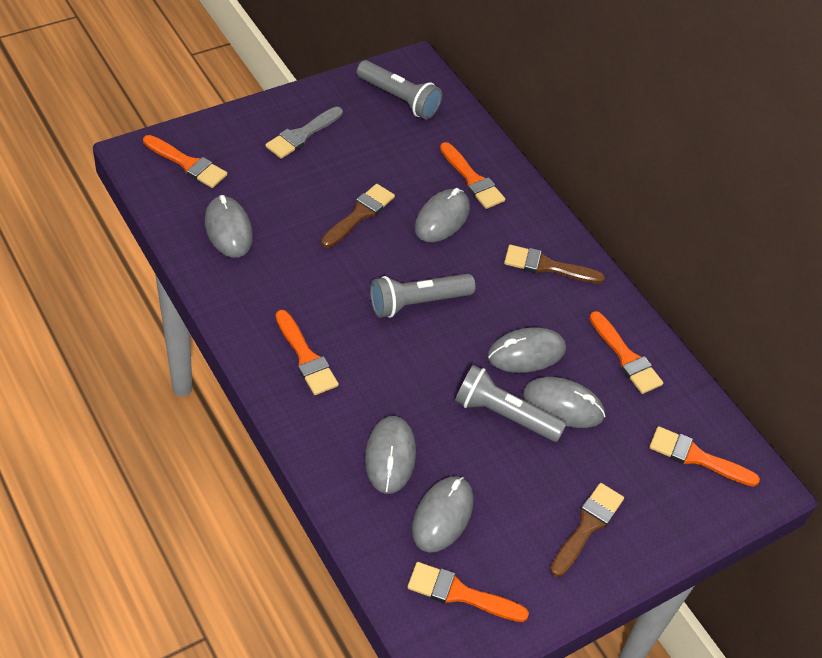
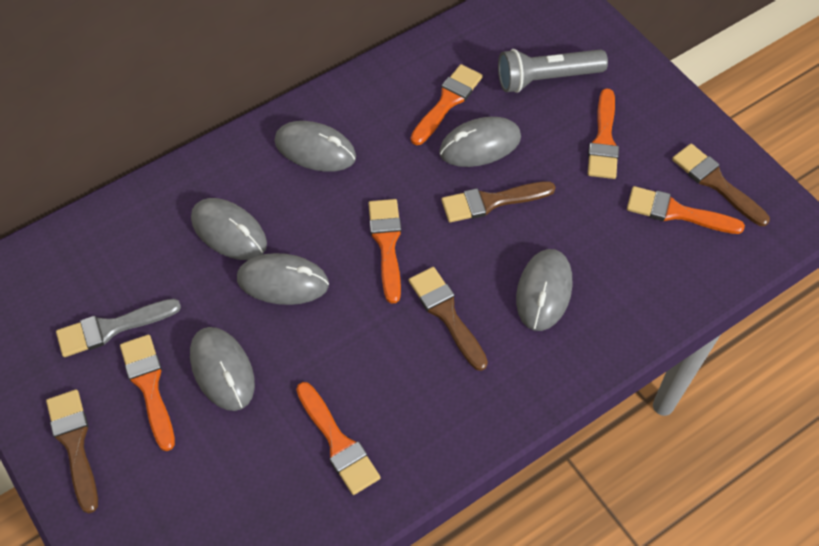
brown brush: [321,184,395,248] [504,245,605,284] [550,483,624,577] = 3 -> [46,390,98,513] [409,267,488,371] [441,181,556,223] [672,144,770,226] = 4
grey flashlight: [357,60,442,119] [370,274,476,318] [455,365,567,442] = 3 -> [498,49,608,93] = 1

